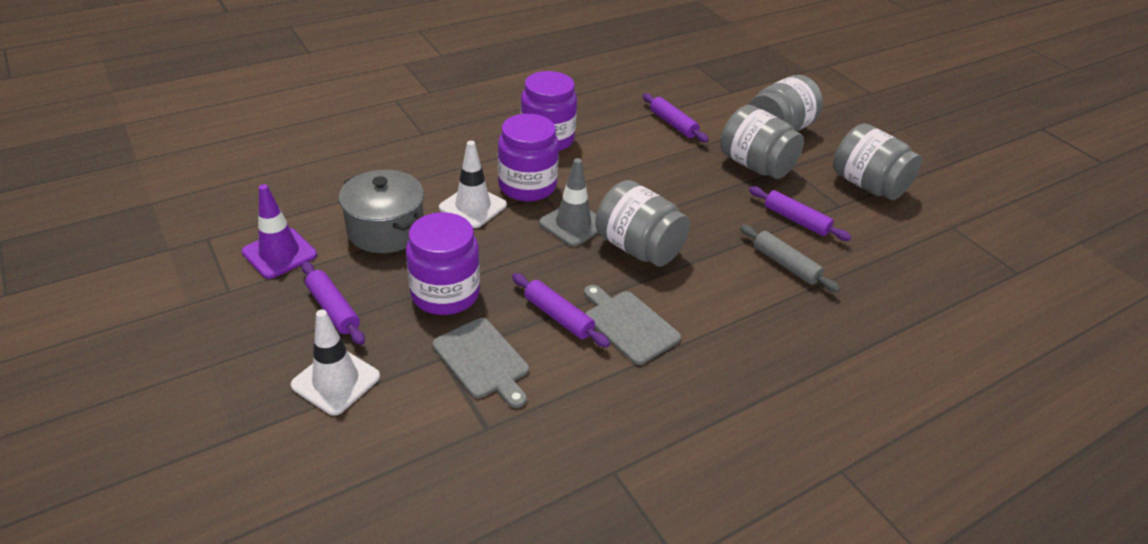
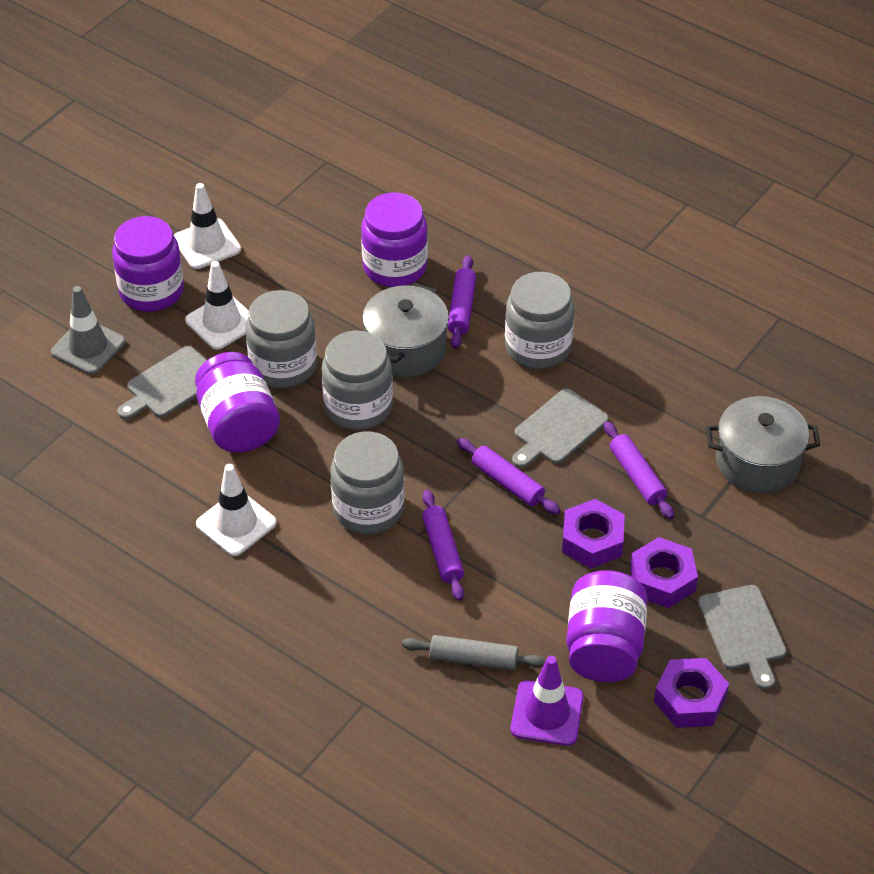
grey cutting board: [432,318,529,408] [584,285,681,365] = 2 -> [118,346,207,420] [512,388,609,468] [698,585,787,690] = 3
grey pot: [339,170,424,253] = 1 -> [362,283,449,377] [706,396,820,494] = 2
purple jar: [406,212,480,315] [498,114,559,202] [520,71,577,151] = 3 -> [112,216,184,312] [195,352,280,452] [361,193,428,287] [566,570,648,682] = 4
purple nut: none = 0 -> [562,499,625,568] [630,537,698,608] [654,658,729,728] = 3
white traffic cone: [291,309,380,415] [439,141,507,228] = 2 -> [174,183,241,269] [185,261,249,350] [196,464,276,556] = 3

